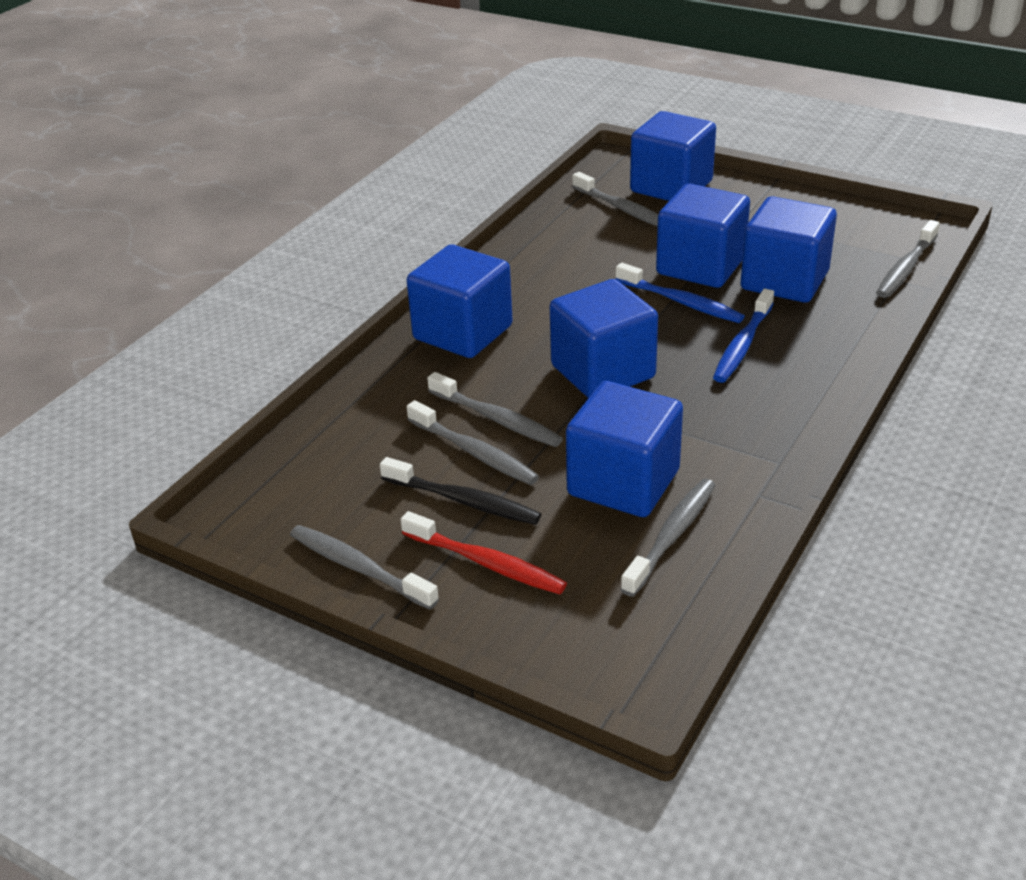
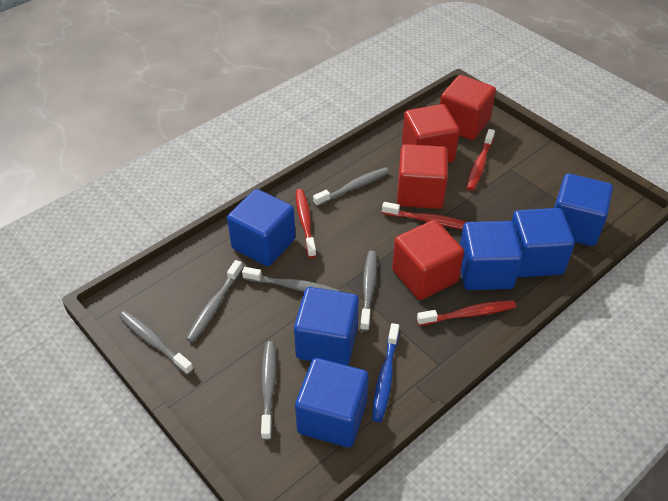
black toothbrush: [380,457,541,525] = 1 -> none = 0
blue toothbrush: [616,263,745,323] [713,289,774,383] = 2 -> [372,323,399,422] = 1
red cube: none = 0 -> [392,220,464,300] [397,144,448,209] [402,104,460,163] [440,75,496,140] = 4
red toothbrush: [400,511,567,594] = 1 -> [296,189,316,258] [382,202,466,229] [417,300,516,326] [467,129,495,191] = 4

